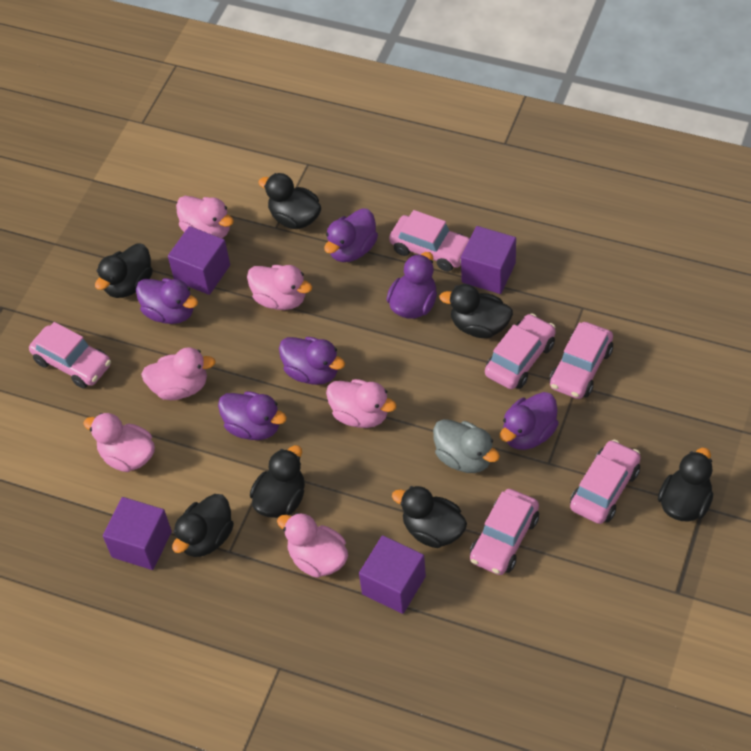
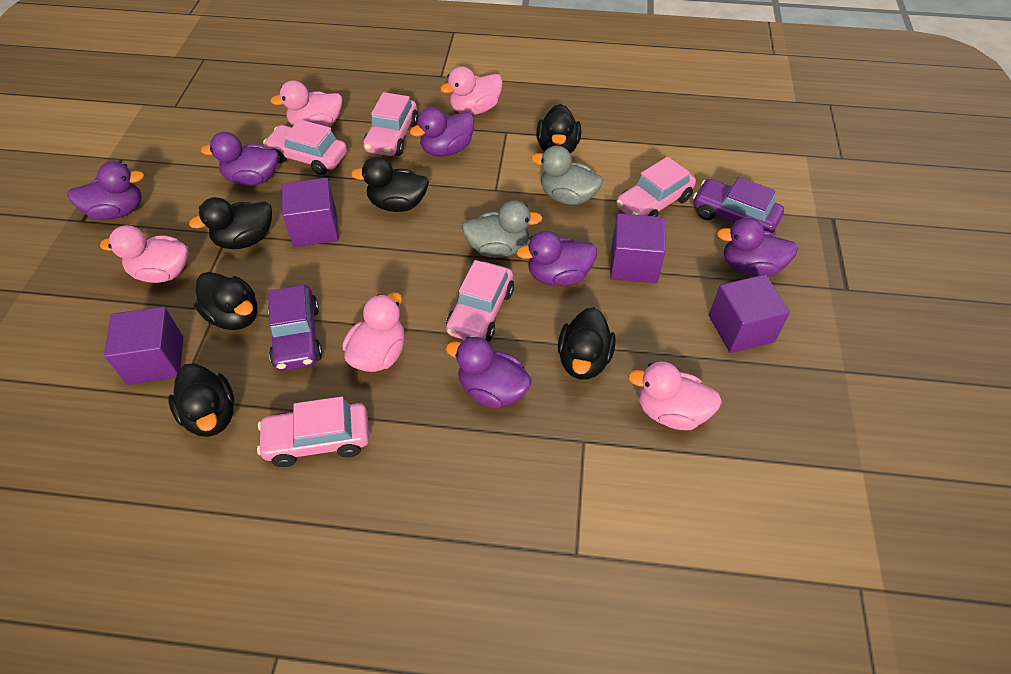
black duck: [95,243,153,298] [172,494,234,557] [250,445,305,518] [258,173,321,229] [392,486,467,548] [439,284,513,338] [658,448,713,522] = 7 -> [168,363,234,437] [189,197,272,249] [195,272,258,330] [351,156,429,212] [536,104,581,154] [558,307,616,380] = 6
grey duck: [433,419,500,473] = 1 -> [462,200,542,258] [531,145,603,205] = 2
pink car: [29,322,111,388] [389,210,470,272] [470,489,539,575] [485,313,556,389] [549,322,613,399] [570,440,641,524] = 6 -> [257,396,369,467] [263,119,347,175] [363,92,418,156] [446,260,514,342] [617,157,696,217] = 5
pink duck: [83,413,155,472] [141,347,216,400] [176,196,234,238] [247,265,312,310] [277,513,348,578] [326,379,397,428] = 6 -> [100,225,189,283] [270,80,342,127] [342,292,405,372] [440,66,503,115] [628,362,722,430] = 5
purple car: none = 0 -> [268,285,322,371] [693,177,784,233] = 2

